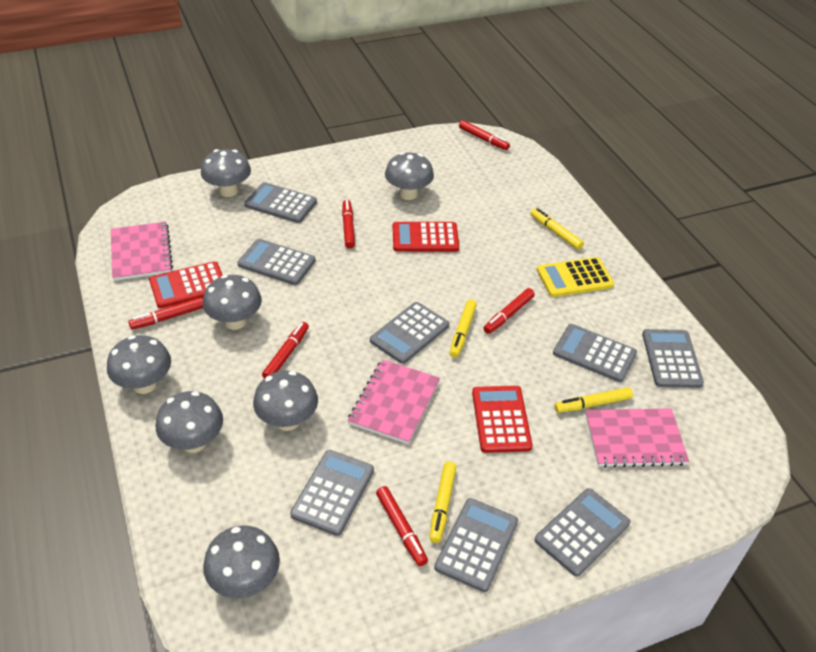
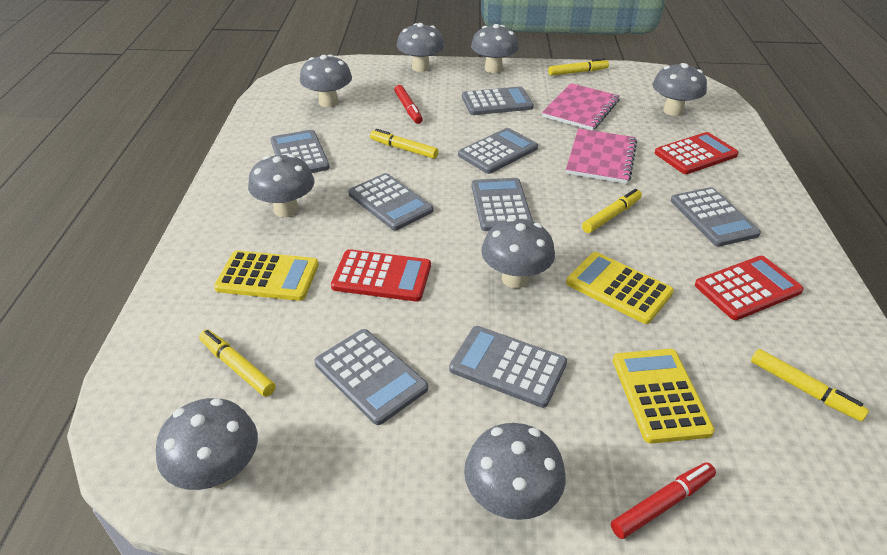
grey mushroom: [107,335,171,394] [156,391,223,453] [201,149,251,197] [203,275,262,330] [203,525,280,598] [253,371,318,431] [385,152,434,200] = 7 -> [156,398,258,490] [248,154,315,217] [300,55,352,107] [397,23,444,72] [464,423,566,520] [471,24,519,73] [481,218,555,288] [652,63,707,116] = 8
pink notebook: [111,222,173,281] [347,359,440,444] [585,408,689,468] = 3 -> [542,83,620,131] [566,128,637,184] = 2
red marker: [128,297,203,329] [262,322,309,378] [342,200,355,249] [376,486,428,566] [459,120,510,150] [483,288,535,334] = 6 -> [394,85,423,124] [611,462,716,539] = 2
yellow calculator: [537,257,614,297] = 1 -> [214,250,319,301] [566,252,674,324] [613,349,715,444] = 3
yellow marker: [429,461,456,543] [450,300,477,358] [531,208,584,250] [554,387,633,413] = 4 -> [199,330,276,397] [370,129,438,159] [548,58,609,76] [582,189,642,233] [751,349,869,422] = 5

